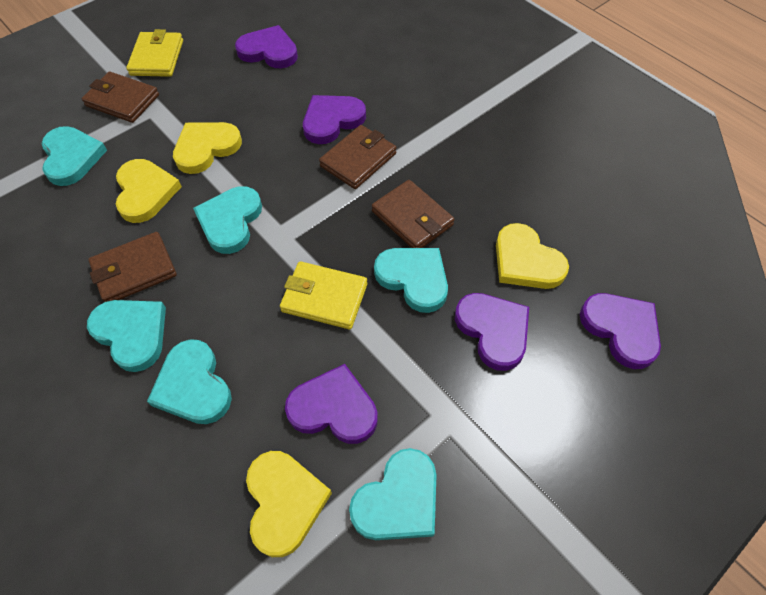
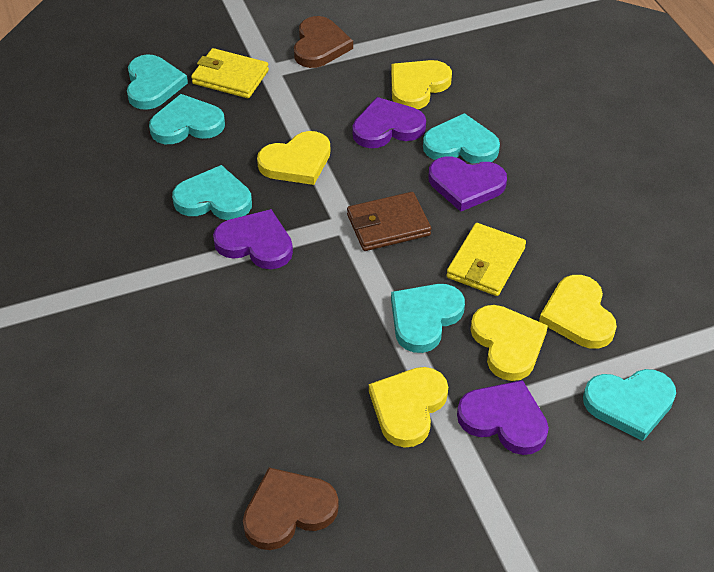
brown heart: none = 0 -> [243,468,339,550] [294,16,353,68] = 2
brown wallet: [82,72,159,123] [88,232,177,302] [319,125,397,189] [372,180,455,248] = 4 -> [347,192,431,251] = 1
purple heart: [235,25,298,68] [285,364,378,444] [303,95,366,144] [455,293,529,371] [580,293,661,369] = 5 -> [213,209,293,269] [353,97,426,148] [428,156,507,212] [457,380,549,455] = 4
yellow heart: [116,159,182,223] [173,122,242,174] [246,451,332,557] [496,223,569,289] = 4 -> [257,131,330,185] [369,367,448,448] [391,60,452,109] [471,305,548,381] [539,275,617,349] = 5

